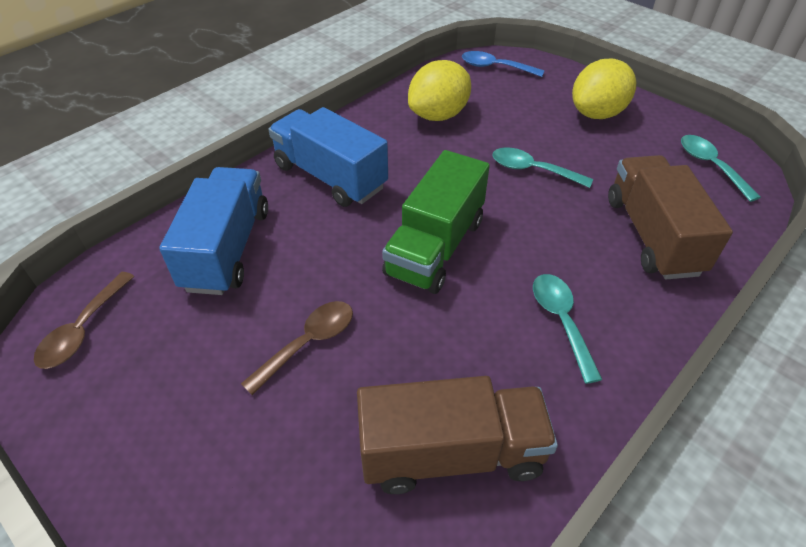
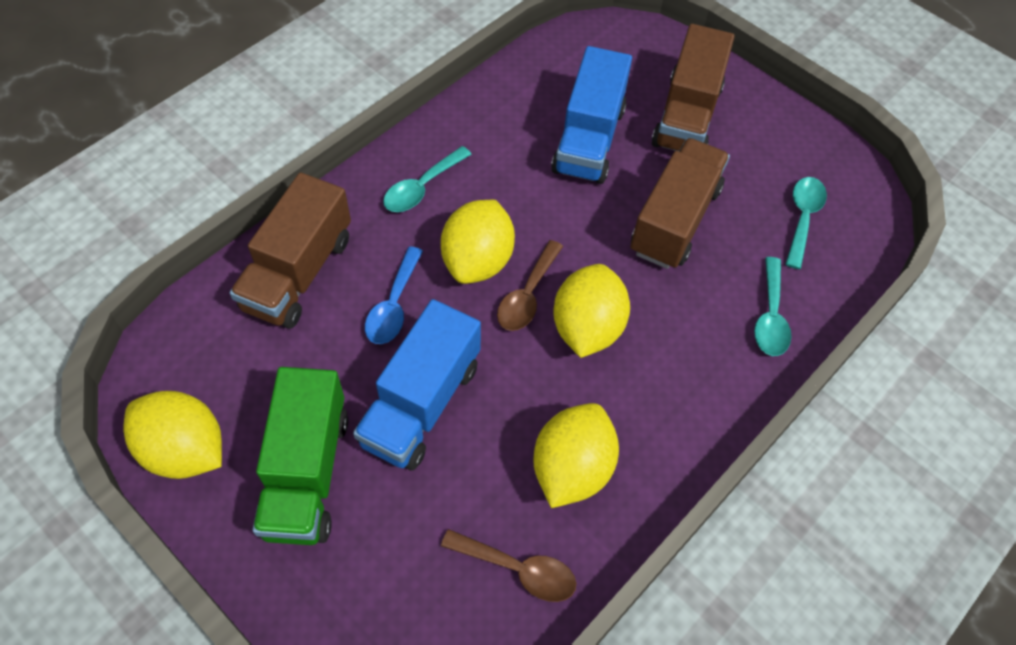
brown truck: [357,376,558,494] [608,155,733,279] = 2 -> [230,172,351,329] [630,138,730,269] [652,24,735,151] = 3
yellow lemon: [408,60,471,121] [572,59,636,119] = 2 -> [124,391,222,479] [441,200,515,284] [533,403,619,508] [553,264,630,358] = 4

